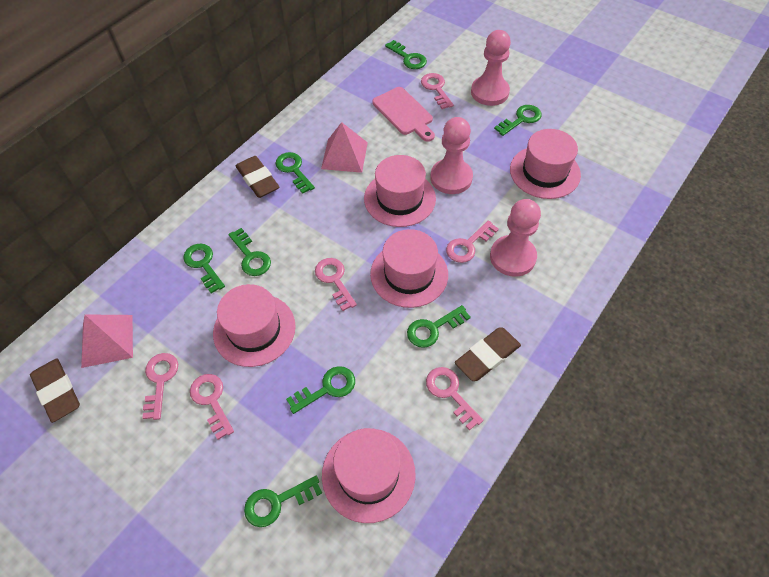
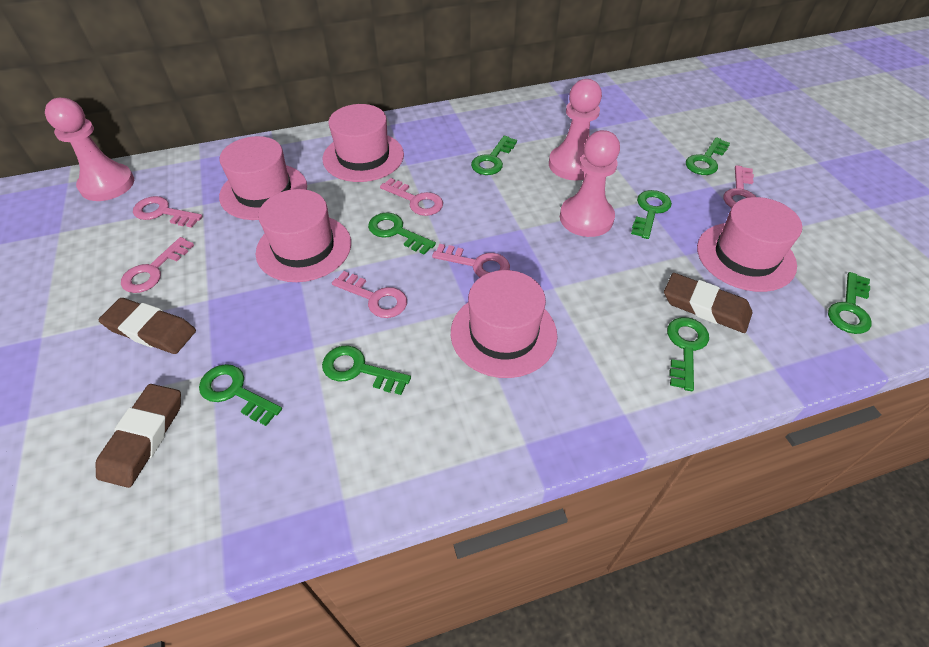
pink cutting board: [372,87,435,142] = 1 -> none = 0
pink pyramid: [81,314,133,368] [321,122,368,173] = 2 -> none = 0

